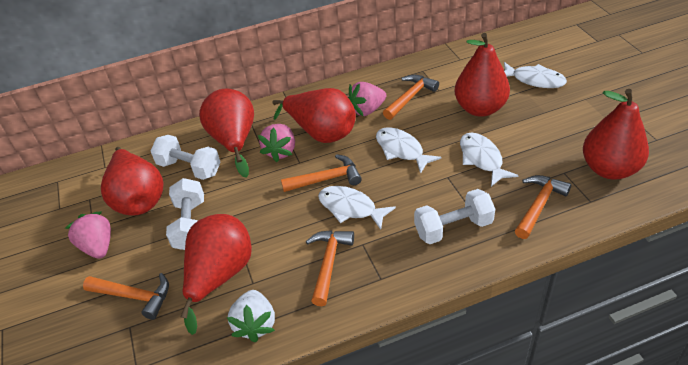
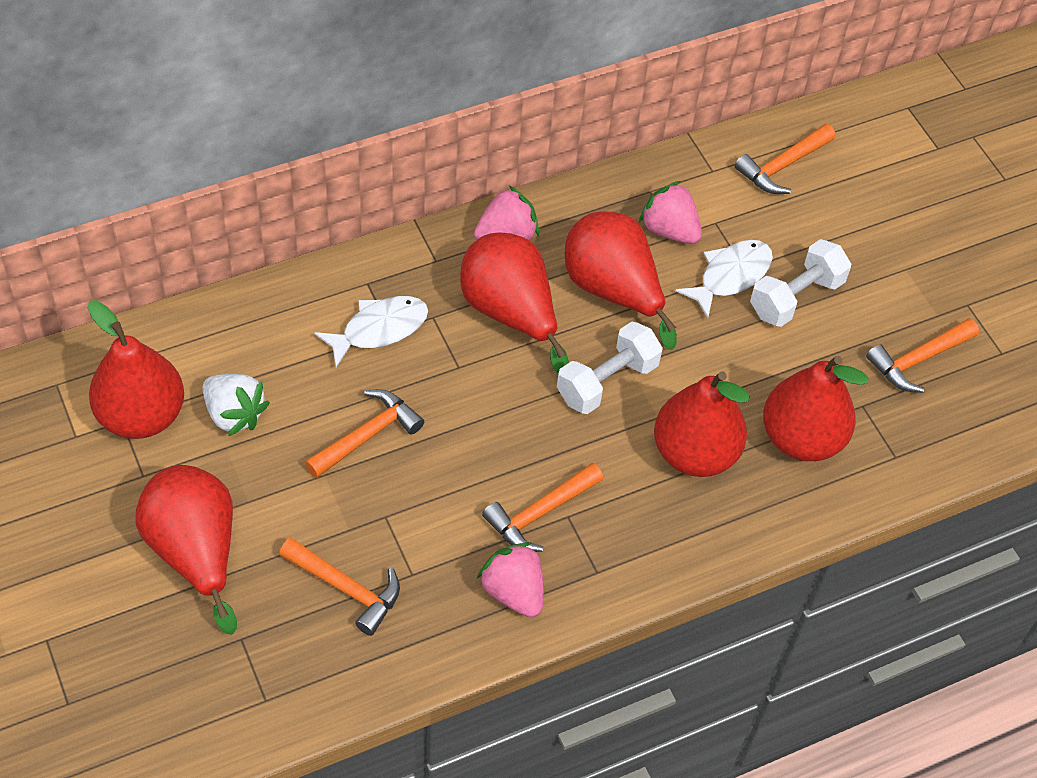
white dumbbell: [151,135,221,180] [166,178,204,250] [414,189,495,244] = 3 -> [557,322,663,414] [750,239,851,327] = 2
white fish: [318,186,396,230] [376,127,441,174] [460,133,519,186] [504,62,567,88] = 4 -> [314,296,428,367] [676,240,773,318] = 2

